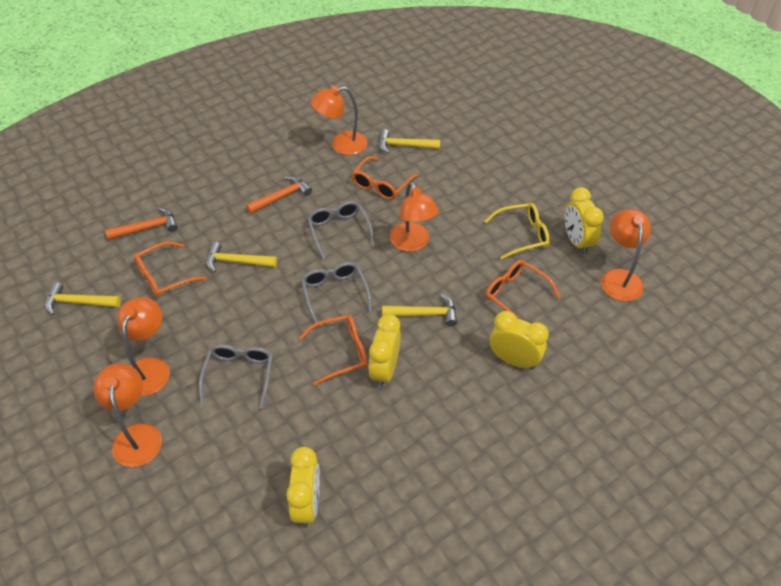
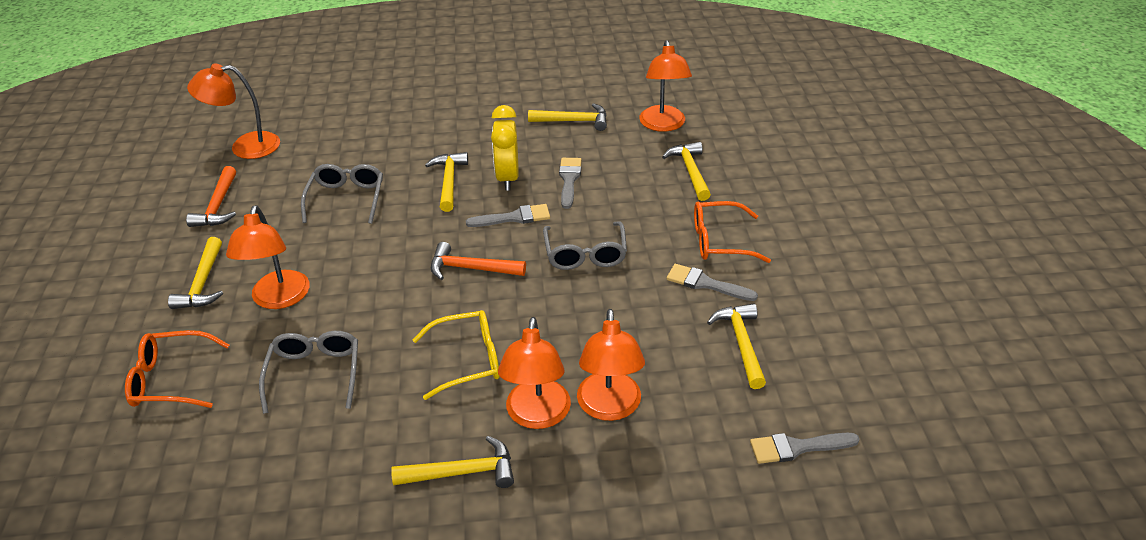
grey brush: none = 0 -> [466,204,550,227] [559,158,582,209] [667,264,758,301] [750,433,860,464] = 4
orange glasses: [134,241,206,297] [299,315,367,386] [352,156,418,200] [486,260,560,319] = 4 -> [125,330,230,408] [694,201,771,263] = 2
yellow clock: [286,447,320,528] [369,314,401,388] [490,311,549,369] [565,187,604,255] = 4 -> [491,105,519,191] = 1
yellow hammer: [45,282,121,315] [206,242,277,273] [379,129,440,154] [382,294,457,327] = 4 -> [168,237,223,309] [391,436,514,488] [425,152,468,212] [528,103,607,131] [662,142,711,201] [707,303,766,389] = 6

